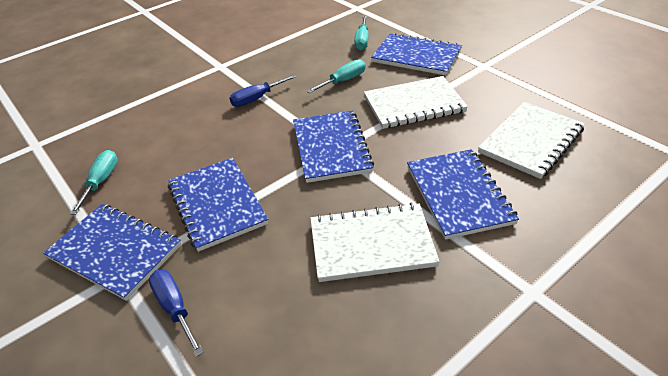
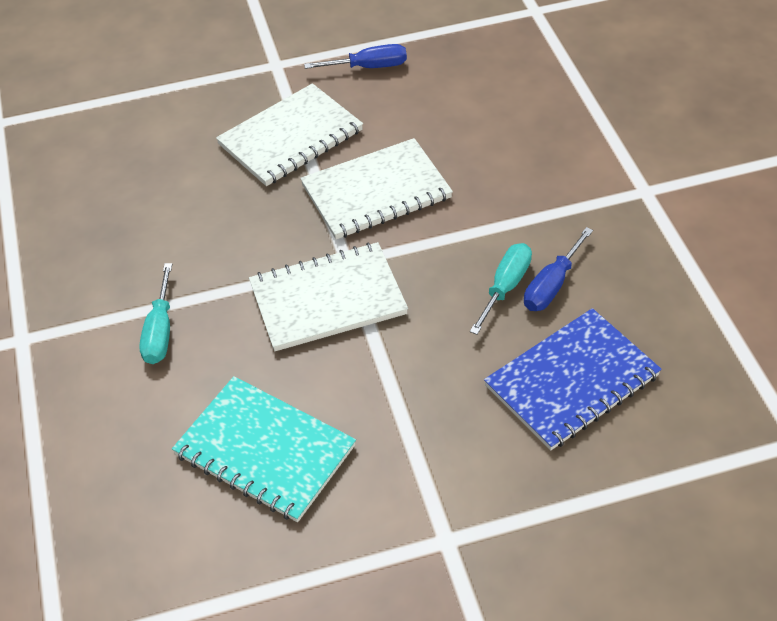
blue notebook: [43,204,182,301] [168,158,269,252] [293,110,374,183] [371,33,462,75] [407,149,519,240] = 5 -> [484,308,662,451] = 1
turquoise notebook: none = 0 -> [172,376,356,522] = 1
turquoise screwdriver: [70,150,118,215] [306,59,366,93] [354,16,368,50] = 3 -> [139,263,172,364] [470,243,532,335] = 2

